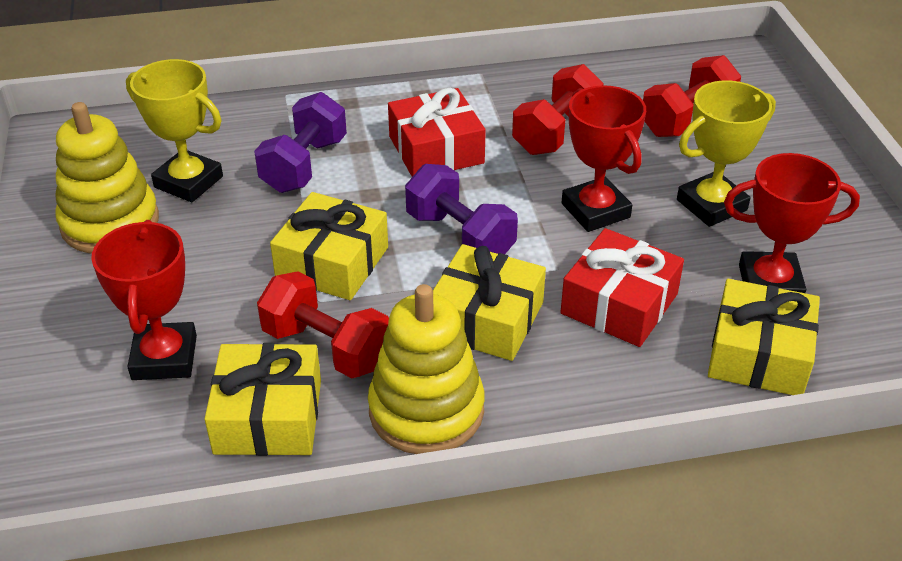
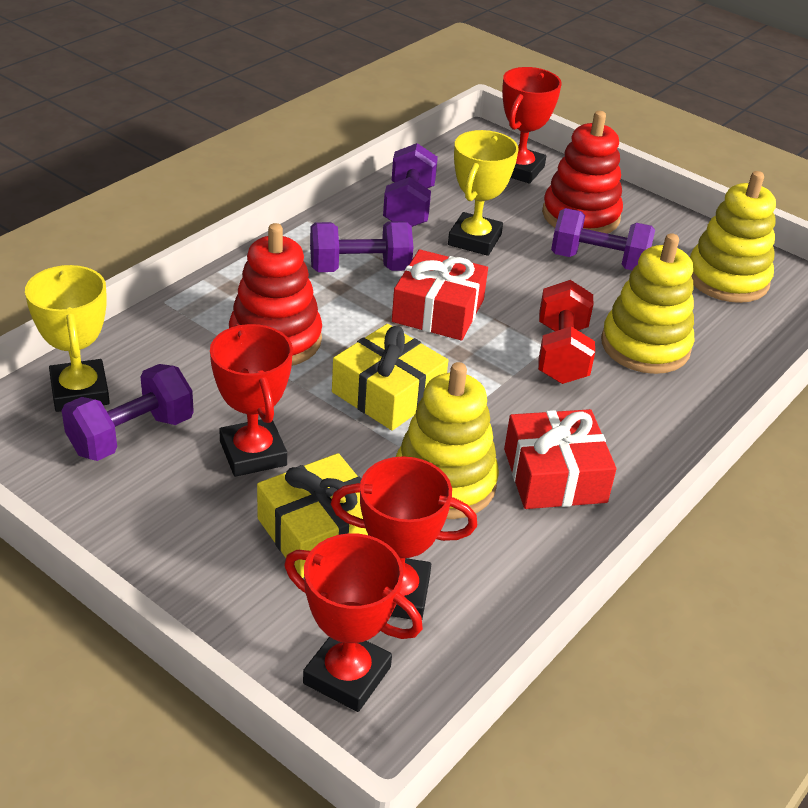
purple dumbbell: [254,92,347,193] [405,164,518,254] = 2 -> [62,364,194,461] [310,221,413,272] [383,143,438,227] [551,208,655,270] = 4
red dumbbell: [257,271,389,378] [512,64,604,155] [643,55,741,137] = 3 -> [538,280,595,384] = 1
red stacking toy: none = 0 -> [229,223,322,366] [542,111,623,234] = 2
red trophy: [91,220,197,380] [562,85,646,232] [724,153,860,293] = 3 -> [210,324,293,477] [284,533,423,712] [331,456,477,619] [502,67,562,184] = 4
yellow gift: [205,343,321,456] [270,192,388,300] [433,244,546,361] [708,279,820,395] = 4 -> [257,453,368,578] [332,324,448,431] = 2
yellow stacking toy: [55,102,159,254] [368,284,485,454] = 2 -> [396,362,499,519] [601,233,694,374] [690,171,776,303] = 3

